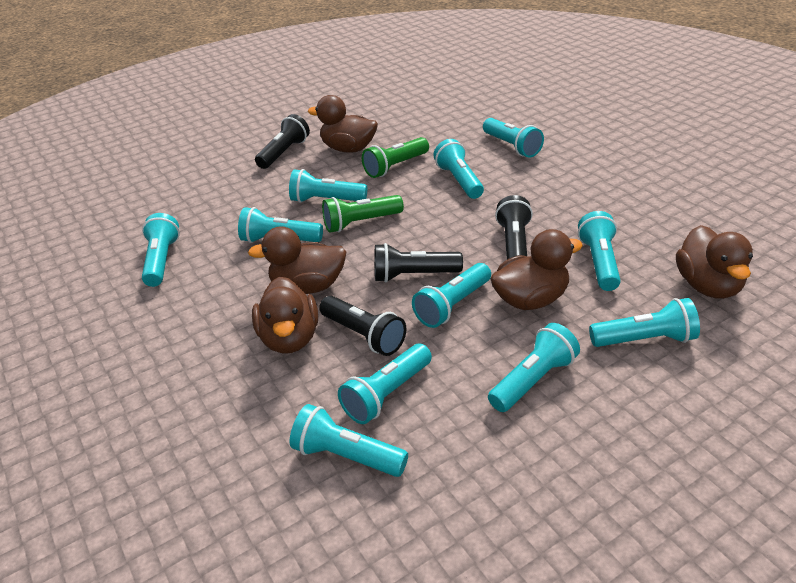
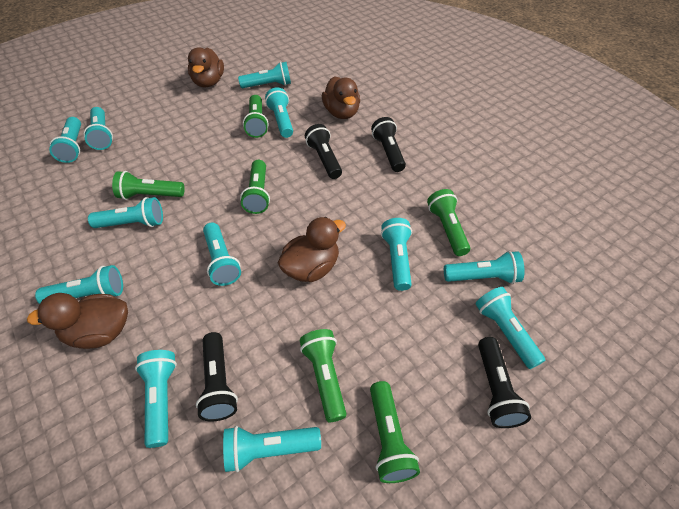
brown duck: [248,227,346,294] [252,276,318,354] [308,95,378,153] [490,229,583,310] [676,225,753,299] = 5 -> [27,293,128,349] [188,47,224,87] [278,217,346,282] [322,76,360,119] = 4
green flashlight: [322,195,404,233] [362,137,429,178] = 2 -> [112,171,185,200] [240,160,270,214] [243,95,269,138] [300,329,346,422] [370,381,420,483] [427,189,470,256] = 6
turquoise flashlight: [142,213,180,287] [238,207,323,243] [289,169,367,203] [290,404,408,477] [338,344,432,424] [412,263,491,328] [433,139,484,199] [483,118,544,158] [488,323,580,412] [578,211,621,291] [589,298,700,347] = 11 -> [35,265,123,304] [49,117,81,163] [83,107,113,150] [88,197,163,228] [135,350,177,448] [203,222,241,286] [223,426,321,472] [238,62,291,88] [265,87,293,138] [381,218,412,291] [444,251,525,284] [476,287,545,369] = 12

